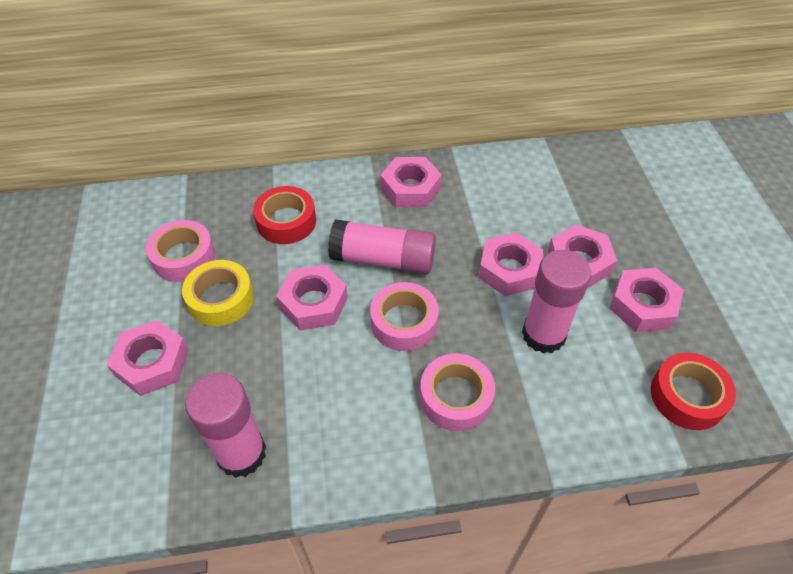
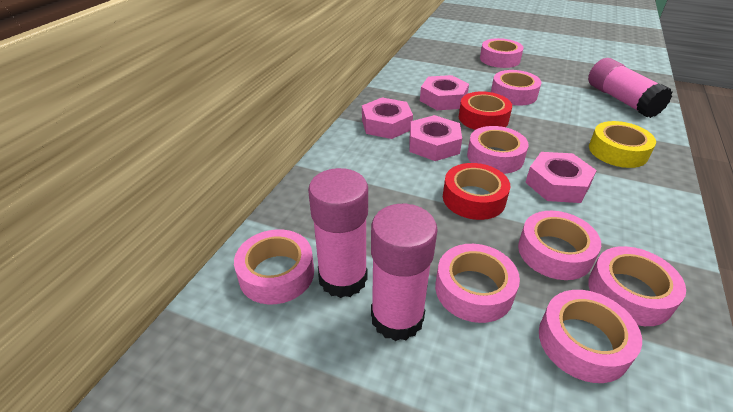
pink nut: [107,320,189,396] [276,264,348,331] [381,157,442,208] [479,232,543,296] [548,225,617,288] [609,268,684,332] = 6 -> [362,97,413,139] [410,115,462,161] [420,75,469,110] [525,152,597,203] = 4
pink tape: [146,220,215,282] [370,282,439,351] [420,354,495,431] = 3 -> [234,229,314,304] [435,244,520,323] [467,126,529,174] [480,38,524,68] [491,70,541,105] [518,211,601,280] [539,290,642,383] [588,246,686,326] = 8

